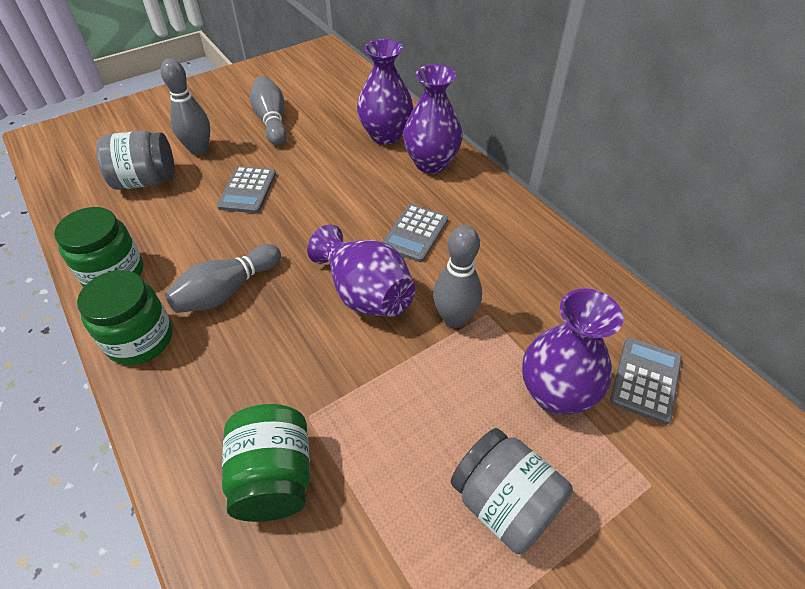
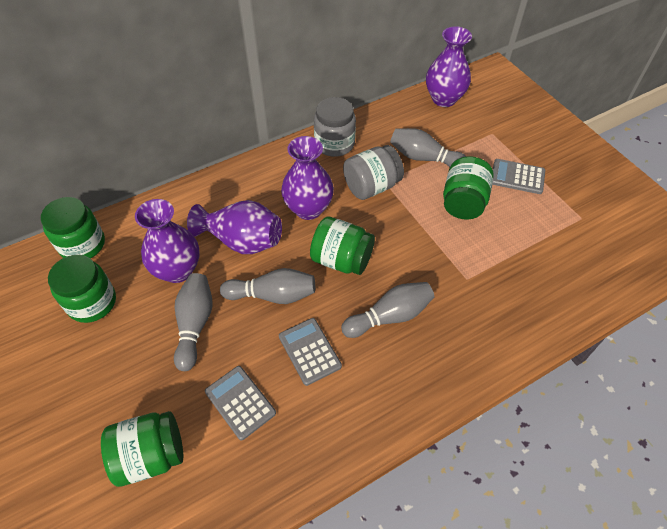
green jar: [54,207,144,287] [77,270,173,365] [222,404,310,522] = 3 -> [41,197,105,258] [48,255,116,323] [101,411,183,487] [310,216,375,275] [443,156,494,219] = 5

